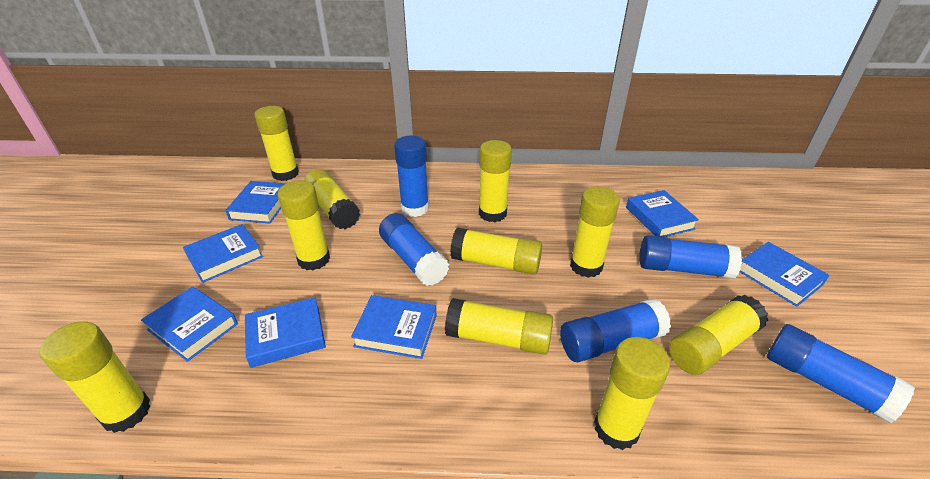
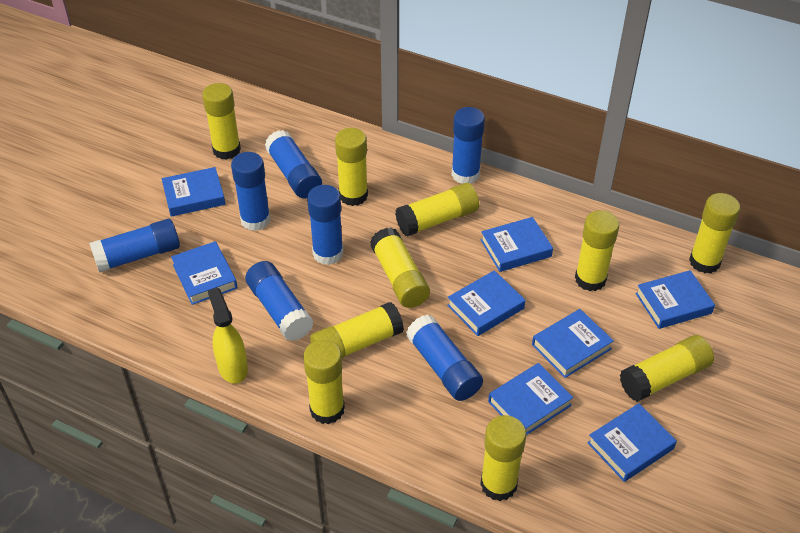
blue book: [141,286,238,362] [183,224,263,283] [225,181,286,224] [245,297,326,368] [351,295,437,359] [626,190,699,237] [739,242,830,307] = 7 -> [162,167,225,217] [171,241,238,305] [447,270,525,336] [481,217,553,272] [488,363,573,435] [532,309,614,378] [587,403,677,482] [635,270,715,329] = 8
blue glue stick: [379,213,449,286] [394,136,429,217] [560,299,671,362] [639,235,742,279] [767,324,915,423] = 5 -> [89,219,180,273] [231,152,271,231] [245,261,313,341] [265,130,322,198] [307,185,344,265] [406,314,483,401] [452,107,485,184] = 7
yellow spray bottle: none = 0 -> [208,288,248,384] = 1

